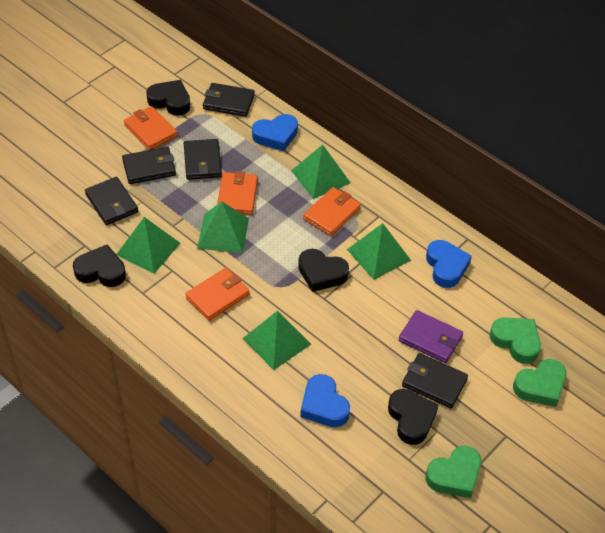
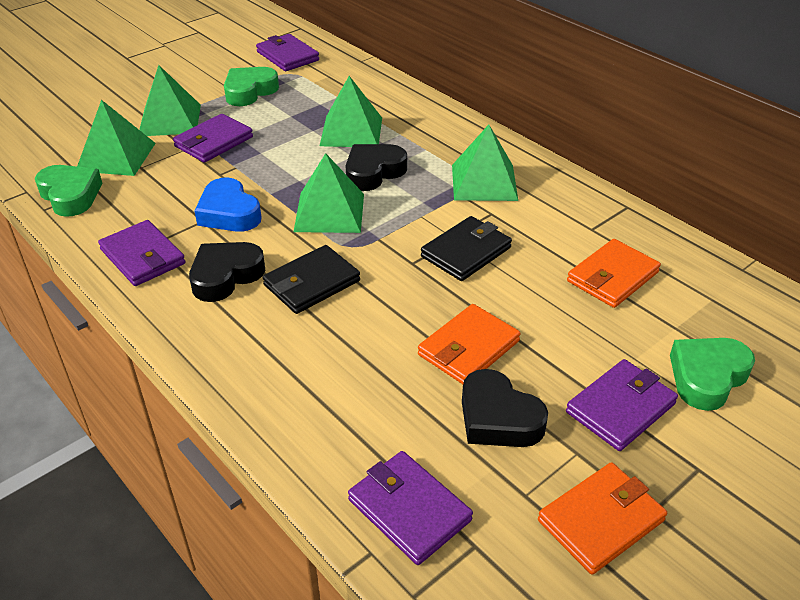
black heart: [73,245,126,287] [146,80,190,116] [298,249,349,292] [388,389,438,445] = 4 -> [189,242,266,302] [346,144,407,191] [462,369,548,447] = 3
black wallet: [85,177,138,225] [122,147,176,184] [184,139,222,180] [203,83,255,117] [402,353,468,408] = 5 -> [263,245,360,314] [421,216,512,281] = 2
blue heart: [252,114,298,151] [300,374,350,427] [426,240,472,288] = 3 -> [195,178,262,232] = 1
orange wallet: [124,106,178,150] [186,268,250,321] [217,171,258,215] [303,187,361,236] = 4 -> [418,304,521,384] [538,462,667,575] [567,239,661,308] = 3
purple wallet: [399,310,463,363] = 1 -> [98,220,186,286] [173,114,253,163] [256,34,319,71] [348,451,473,565] [566,359,678,451] = 5

